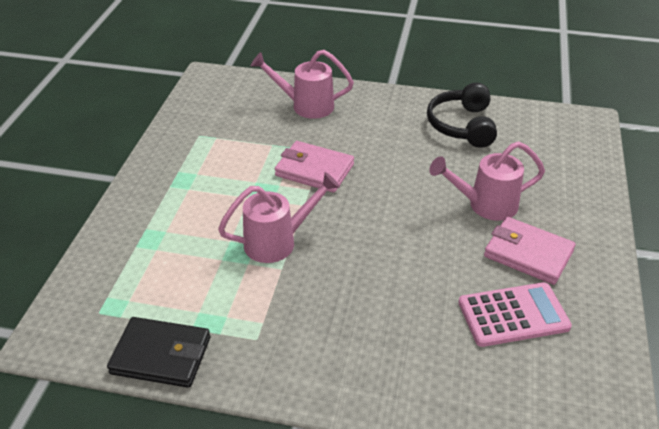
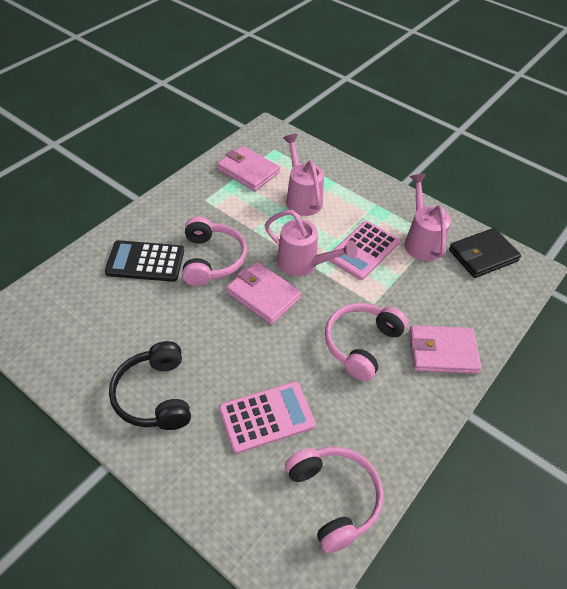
black calculator: none = 0 -> [105,240,184,282] = 1
pink calculator: [458,282,572,347] = 1 -> [219,382,316,454] [328,221,400,280] = 2
pink headphones: none = 0 -> [182,216,247,286] [285,447,384,553] [325,303,408,382] = 3
pink wallet: [275,141,354,193] [484,217,576,285] = 2 -> [217,146,280,191] [226,262,302,324] [409,325,482,374] = 3

